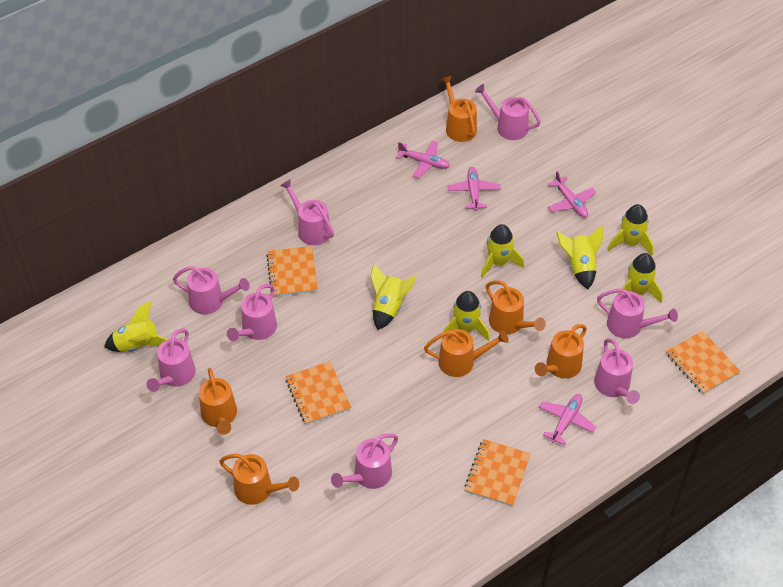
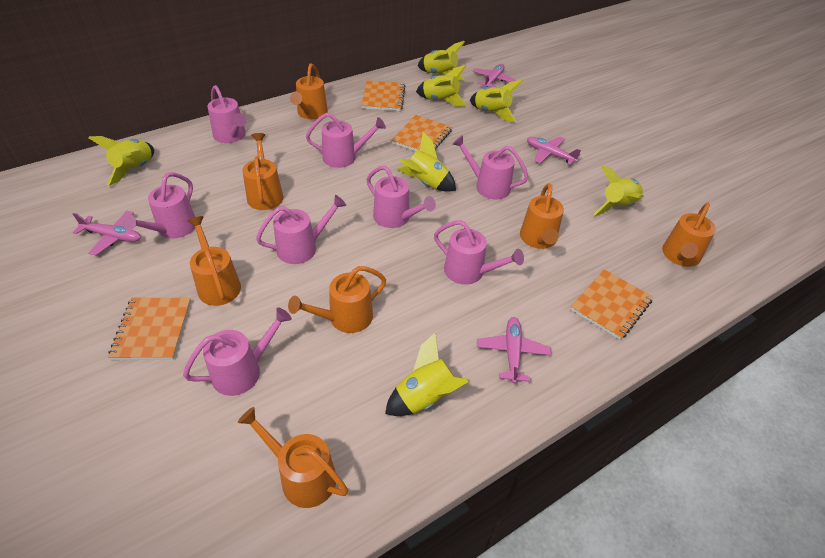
orange watering can: [199,368,237,435] [219,454,299,505] [424,329,509,377] [441,76,477,142] [486,281,546,334] [535,324,587,379] = 6 -> [187,216,241,306] [238,407,348,508] [242,133,283,210] [288,266,386,333] [290,63,328,119] [520,183,564,249] [662,202,716,267] = 7

